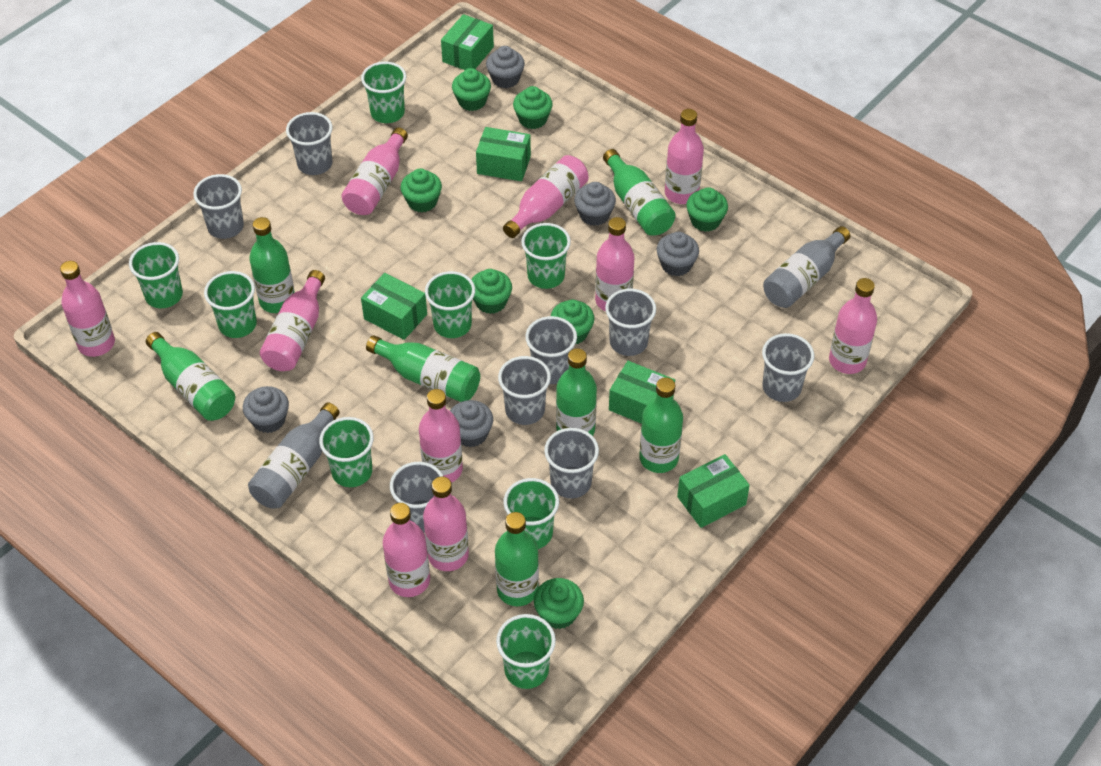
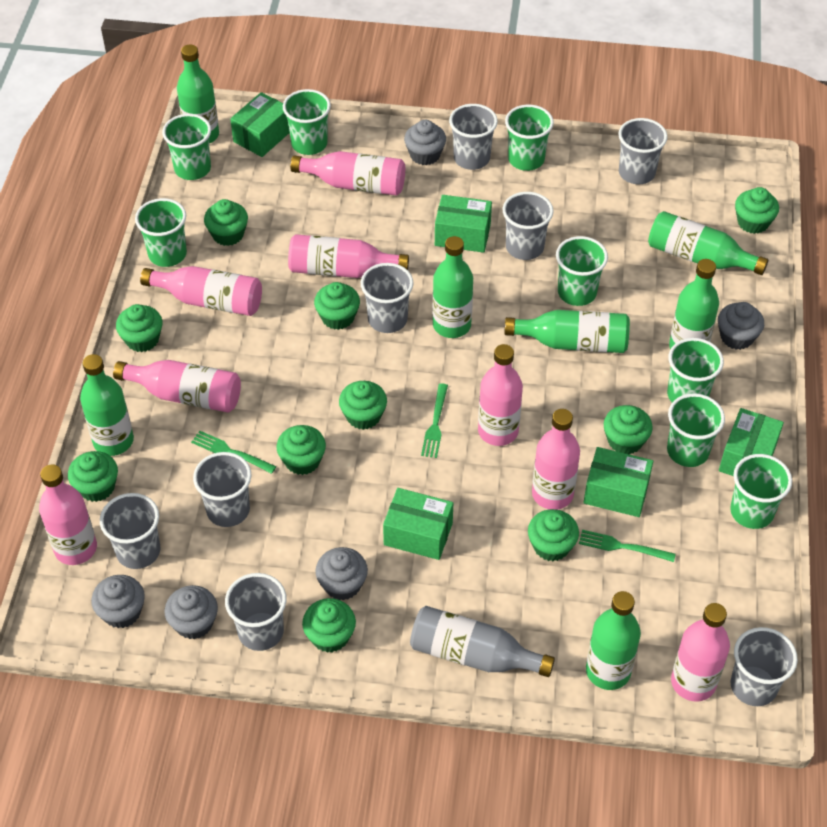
green cupcake: [400,168,442,212] [452,68,491,111] [471,269,512,314] [513,86,553,129] [534,578,584,629] [551,300,594,344] [686,187,728,232] = 7 -> [68,451,118,502] [116,304,162,352] [204,199,248,246] [276,425,326,475] [302,598,356,653] [314,282,360,330] [339,381,387,430] [528,509,579,561] [604,405,653,454] [735,187,779,234] = 10
green fork: none = 0 -> [191,431,276,474] [421,383,448,458] [579,530,676,562] = 3
grey bottle: [248,402,340,509] [763,226,850,308] = 2 -> [410,606,555,677] = 1
pink bottle: [60,261,115,357] [260,270,325,371] [341,128,408,215] [383,503,430,597] [419,389,463,483] [423,476,469,571] [503,155,588,238] [595,217,634,312] [665,109,704,204] [829,278,877,374] = 10 -> [39,464,97,565] [113,360,241,413] [140,266,262,316] [288,234,409,278] [290,151,405,196] [478,344,523,446] [532,409,580,510] [671,603,730,702] = 8

